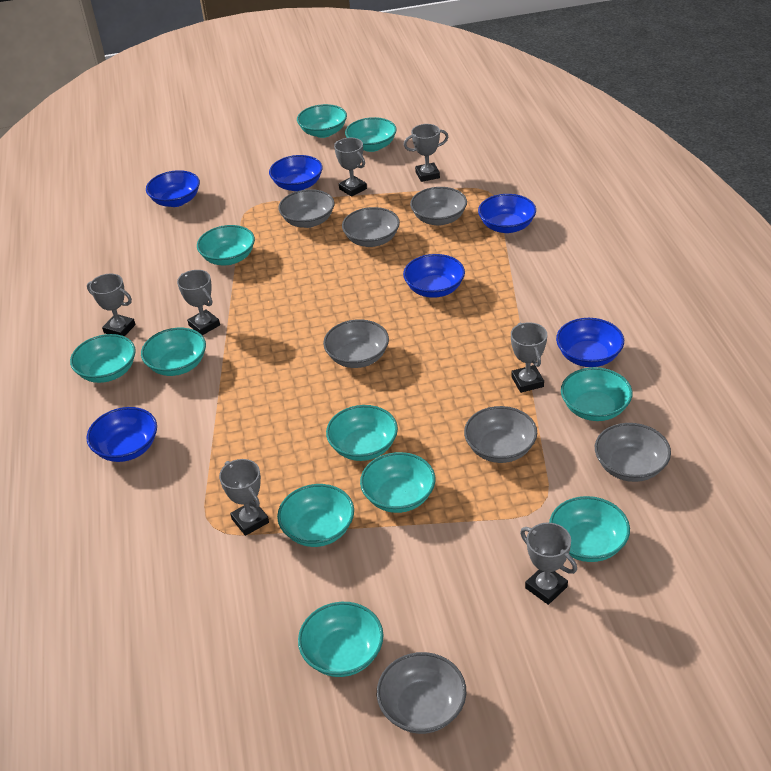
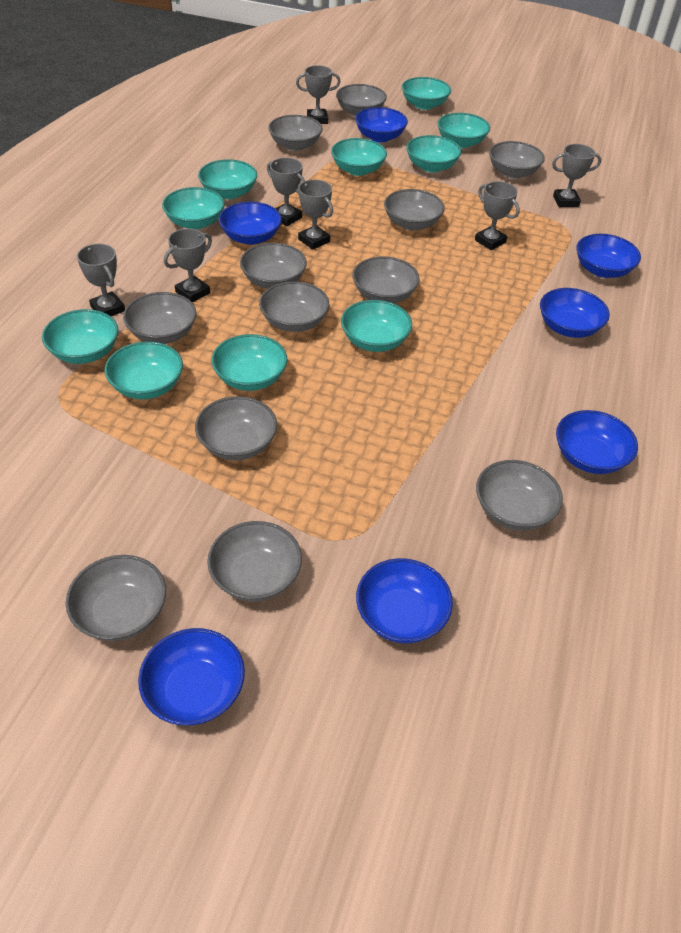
blue bowl: [86,407,157,462] [146,170,200,207] [269,155,323,191] [403,254,465,298] [478,194,536,233] [556,318,624,367] = 6 -> [138,628,245,725] [219,202,282,245] [355,107,408,143] [356,558,453,644] [540,288,610,338] [556,410,638,474] [577,234,641,278] = 7
grey bowl: [278,189,334,228] [323,319,389,368] [342,207,400,247] [377,652,466,734] [410,187,467,226] [464,406,537,463] [595,423,671,482] = 7 -> [66,555,166,641] [123,292,196,344] [195,396,277,460] [207,521,302,602] [240,243,307,289] [259,281,329,332] [268,115,323,151] [336,84,387,116] [352,256,420,303] [384,189,445,231] [476,460,563,530] [489,141,545,178] = 12
turquoise bowl: [70,334,136,383] [141,328,206,376] [197,225,255,265] [277,484,354,547] [297,104,347,138] [298,602,383,677] [326,405,398,461] [345,117,397,152] [360,452,435,513] [549,496,630,562] [561,367,633,421] = 11 -> [42,309,118,364] [104,341,183,399] [162,187,225,229] [198,159,257,199] [211,334,287,391] [331,138,387,176] [341,300,412,352] [402,77,451,110] [406,135,462,173] [438,113,490,148] = 10

